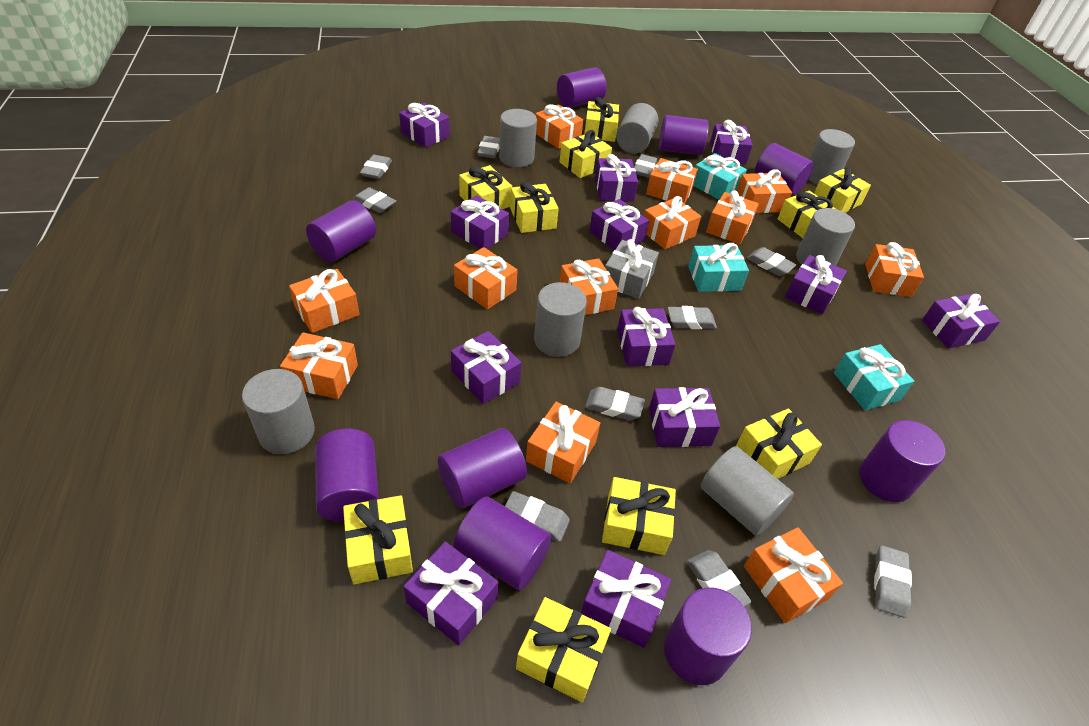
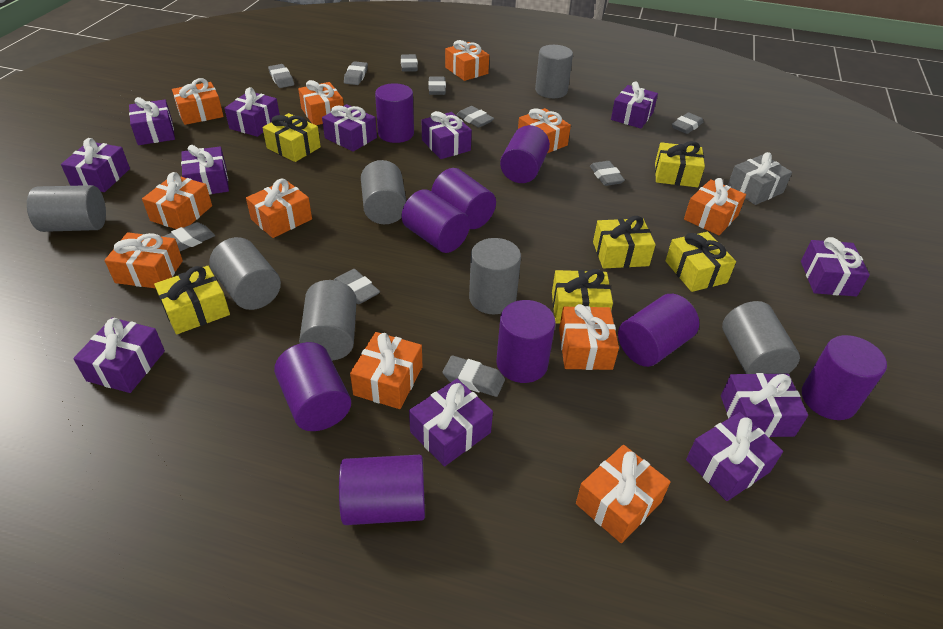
orange gift: [280,332,358,399] [289,269,359,333] [454,247,518,309] [526,402,600,483] [535,105,583,149] [560,258,618,315] [644,196,701,249] [646,158,698,204] [706,190,759,244] [737,169,792,213] [744,527,843,623] [865,242,924,297] = 12 -> [105,232,183,288] [142,172,212,229] [172,78,224,125] [246,179,312,238] [298,80,344,125] [350,332,422,409] [445,40,489,81] [518,108,571,153] [559,304,619,370] [576,445,671,543] [684,178,746,235] = 11
turquoise gift: [688,243,749,292] [694,153,747,200] [834,344,914,410] = 3 -> none = 0
yellow gift: [343,495,413,584] [459,165,512,209] [510,182,559,233] [516,597,611,702] [560,130,612,178] [584,97,619,142] [602,477,676,555] [736,408,822,479] [778,191,836,238] [814,167,871,213] = 10 -> [154,266,230,334] [263,113,321,162] [552,269,613,324] [593,216,656,268] [655,141,705,187] [665,232,736,292] = 6

